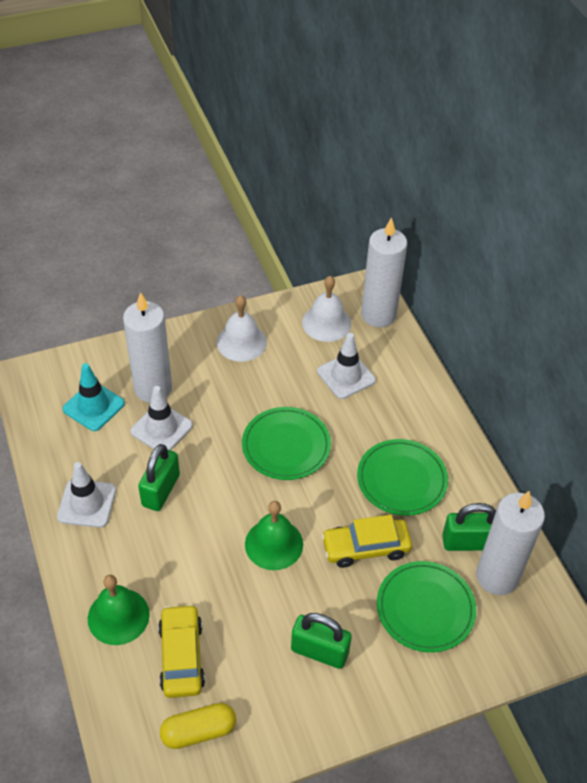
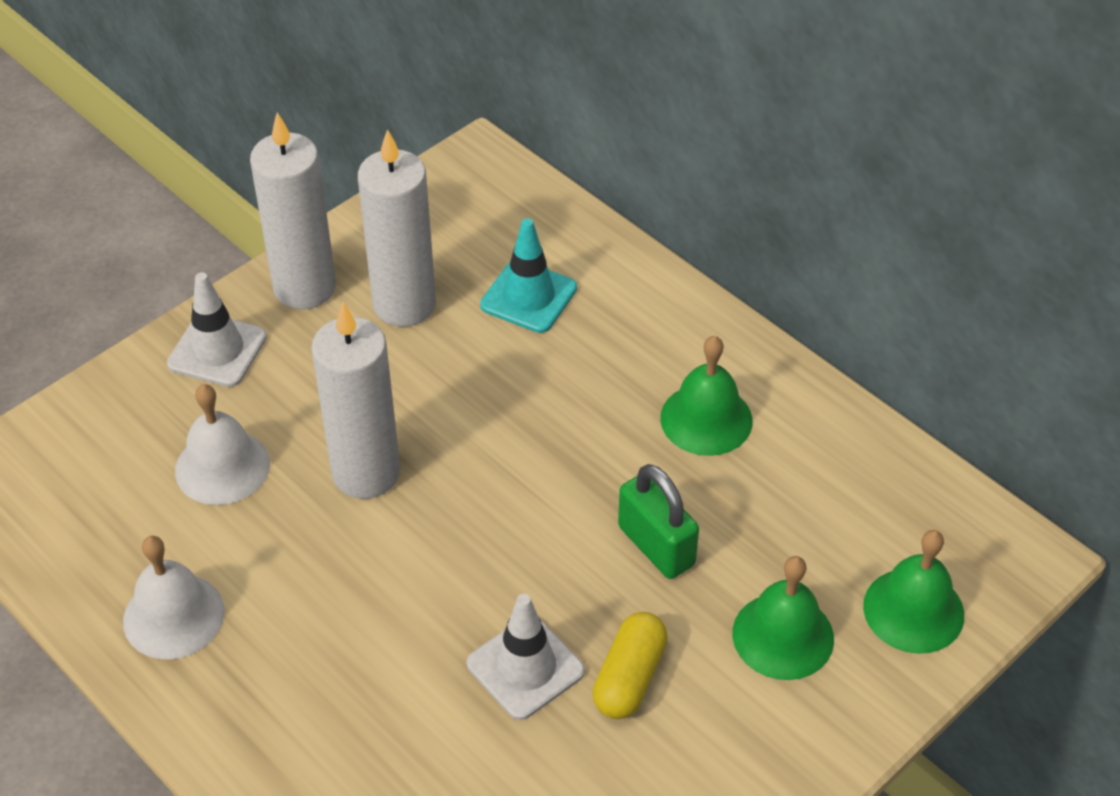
green bell: [88,575,150,645] [245,501,303,570] = 2 -> [660,336,753,456] [732,556,834,680] [863,530,964,654] = 3
green padlock: [138,444,180,511] [291,613,352,669] [442,503,496,551] = 3 -> [618,464,699,579] = 1
green plate: [242,407,331,480] [357,439,448,516] [377,561,476,653] = 3 -> none = 0
white traffic cone: [57,462,116,528] [130,386,193,450] [317,333,376,399] = 3 -> [167,272,267,387] [467,594,585,720] = 2
yellow car: [158,604,205,698] [321,515,412,568] = 2 -> none = 0

